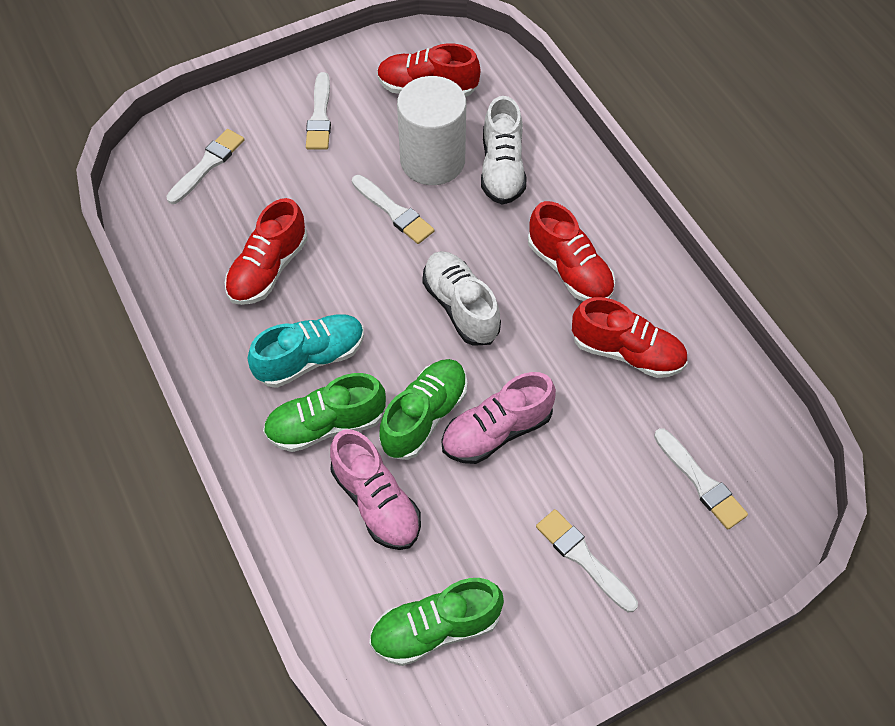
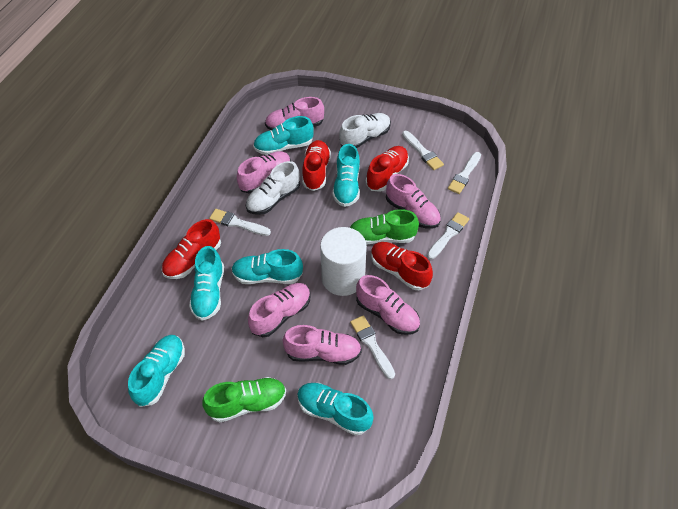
green shoe: [263,373,386,452] [369,578,504,666] [379,359,467,460] = 3 -> [202,377,286,423] [350,209,419,245] = 2
pink shoe: [330,429,421,550] [442,372,556,464] = 2 -> [237,151,291,194] [248,283,311,337] [265,97,324,130] [283,325,362,365] [356,275,420,335] [386,174,441,229] = 6
turquoise shoe: [248,314,364,388] = 1 -> [128,335,185,407] [189,246,224,321] [231,249,303,284] [253,116,314,155] [297,383,374,436] [332,144,360,207] = 6

